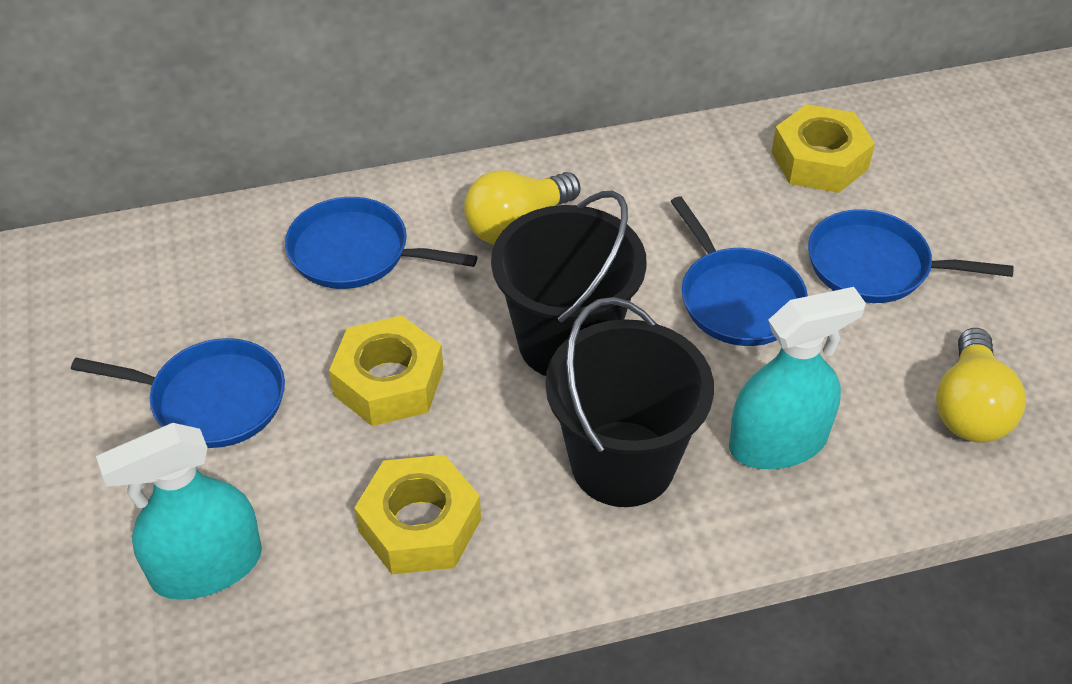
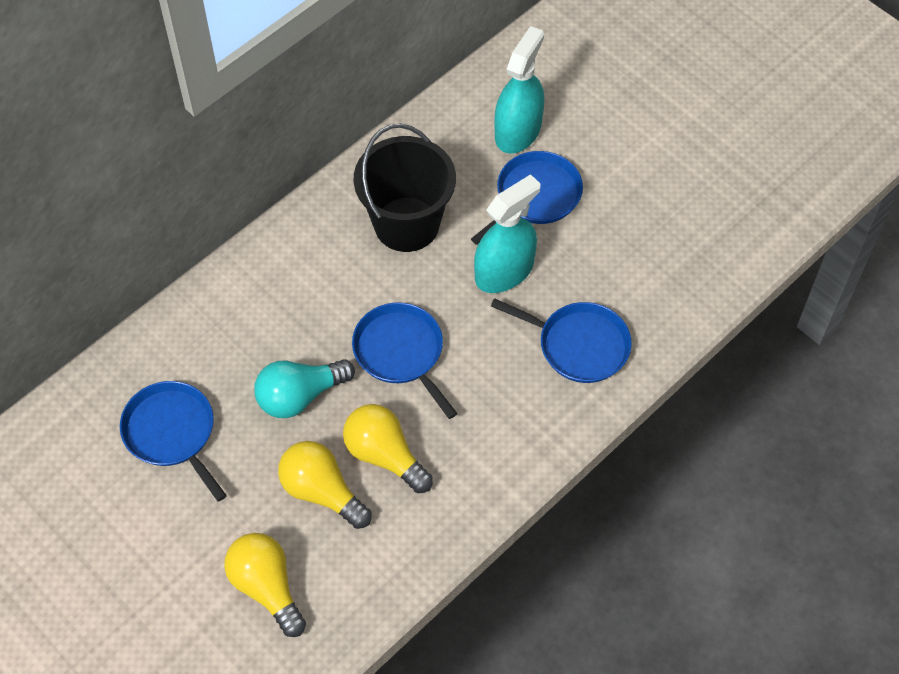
black bucket: [491,191,647,376] [545,297,714,507] = 2 -> [354,124,456,252] = 1
turquoise light bulb: none = 0 -> [254,359,355,418] = 1
yellow light bulb: [464,170,580,245] [936,328,1026,443] = 2 -> [224,533,306,637] [278,441,372,529] [343,404,433,493] = 3
yellow nut: [329,316,443,426] [354,455,481,574] [771,104,875,193] = 3 -> none = 0

